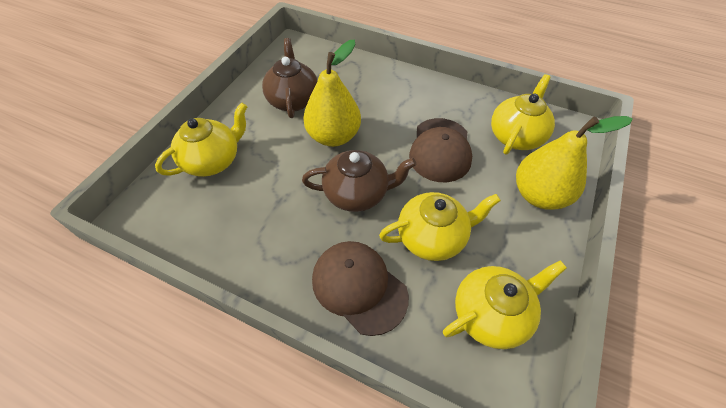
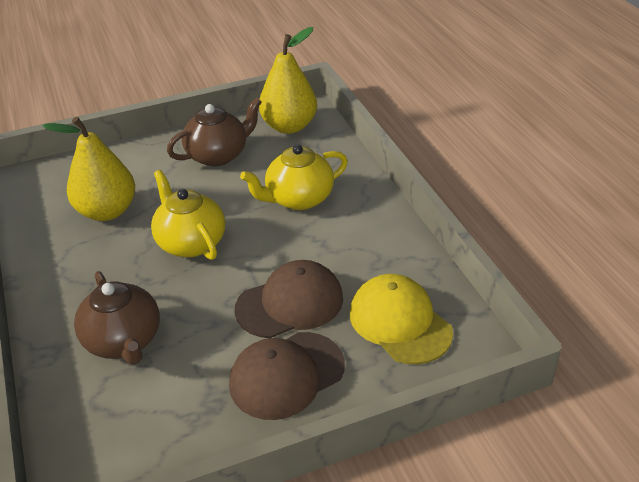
yellow cap: none = 0 -> [350,274,453,364] = 1
yellow teapot: [155,102,248,177] [379,192,501,261] [443,260,567,349] [491,74,555,155] = 4 -> [151,170,225,260] [240,144,348,210] = 2

